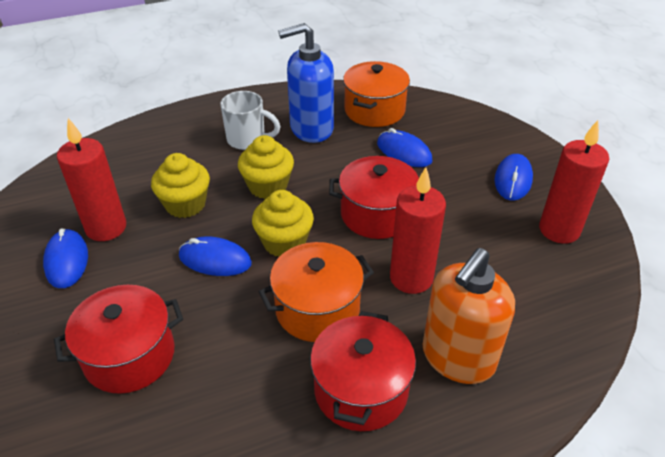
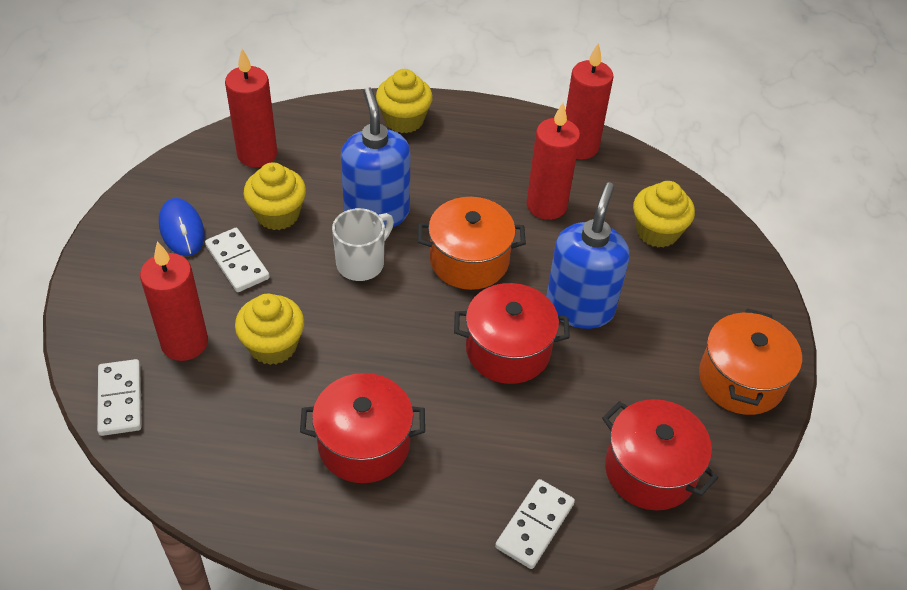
blue mouse: [43,228,88,288] [179,236,252,276] [377,128,432,167] [494,154,533,201] = 4 -> [159,198,205,256] = 1
blue soap dispenser: [278,23,334,143] = 1 -> [341,87,410,227] [546,182,629,329] = 2
orange soap dispenser: [422,248,515,384] = 1 -> none = 0
red candle: [57,118,126,241] [390,167,446,294] [539,120,609,244] = 3 -> [140,241,208,361] [225,49,277,167] [527,103,580,220] [566,43,614,159] = 4
white domino: none = 0 -> [97,359,141,436] [205,228,270,292] [495,479,575,569] = 3
yellow cupcake: [151,153,210,218] [238,135,294,199] [252,190,314,257] = 3 -> [235,294,304,365] [244,162,306,230] [376,69,433,133] [633,181,695,248] = 4

